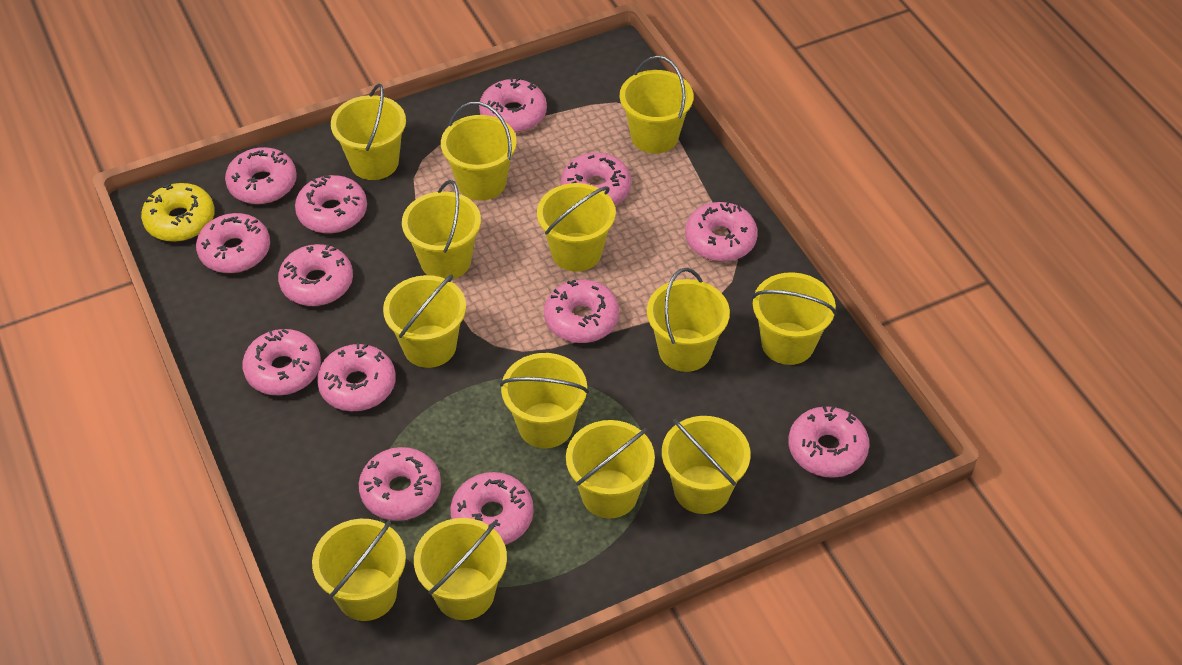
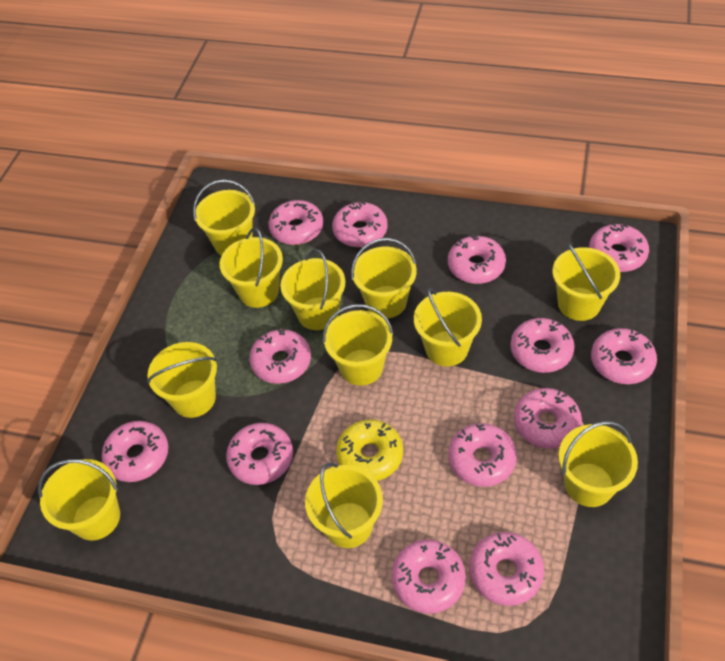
yellow bucket: [312,519,406,621] [331,84,406,180] [383,274,466,368] [402,180,481,279] [414,518,507,620] [441,102,517,201] [500,353,589,448] [537,183,616,272] [566,420,655,518] [620,56,694,154] [647,268,730,372] [662,416,750,514] [752,272,837,365] = 13 -> [38,459,120,540] [147,342,217,418] [193,180,255,255] [220,228,283,308] [281,249,345,330] [305,462,383,548] [323,304,394,386] [351,238,417,318] [414,288,482,366] [552,243,620,321] [558,421,638,507] = 11

